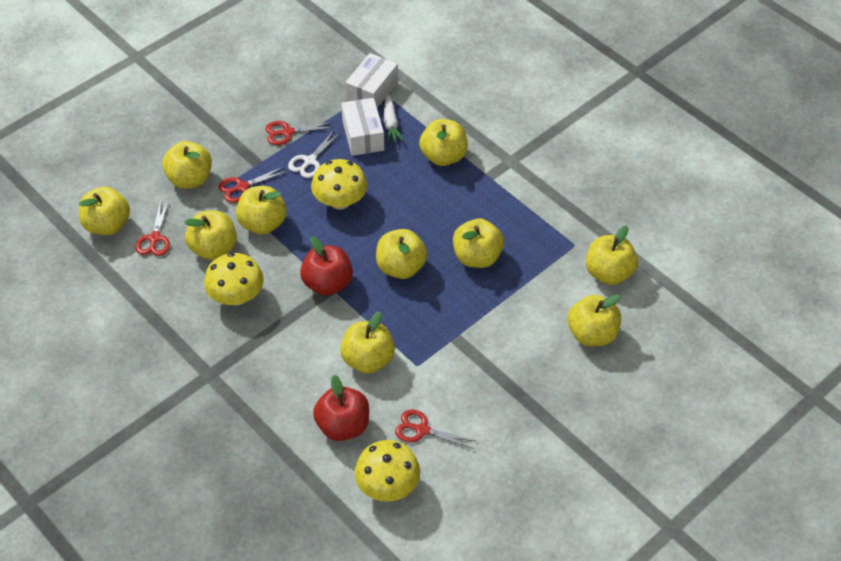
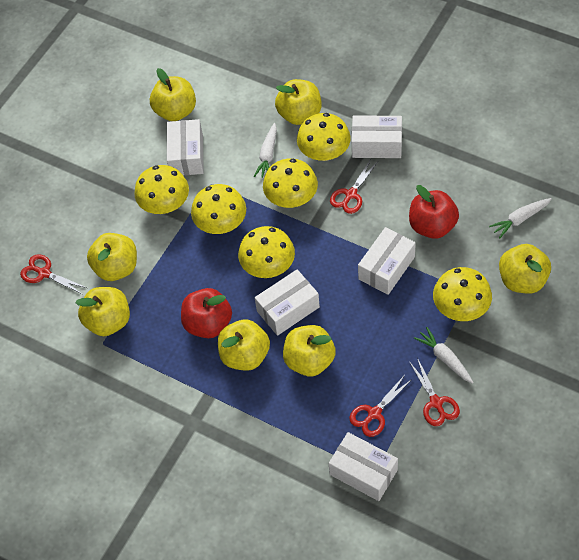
white box: [341,98,384,156] [345,53,398,108] = 2 -> [167,119,204,175] [255,269,320,336] [329,432,398,501] [352,115,402,158] [358,227,416,295] = 5
white carrot: [383,93,404,144] = 1 -> [254,123,277,178] [414,327,474,384] [489,198,552,238] = 3
white scissors: [288,130,341,178] = 1 -> none = 0
yellow apple: [79,187,130,235] [162,141,212,189] [184,211,237,260] [236,186,287,234] [340,311,395,374] [376,229,427,279] [419,119,468,166] [453,218,504,268] [568,294,621,346] [586,225,638,285] = 10 -> [75,287,130,336] [87,233,137,281] [150,68,196,121] [218,319,270,371] [275,79,322,125] [283,325,336,376] [499,244,551,294] = 7
yellow mushroom: [204,253,264,305] [311,159,367,210] [354,440,420,502] = 3 -> [134,165,189,214] [191,184,246,234] [238,226,295,278] [263,158,318,208] [297,113,351,161] [433,267,492,321] = 6

